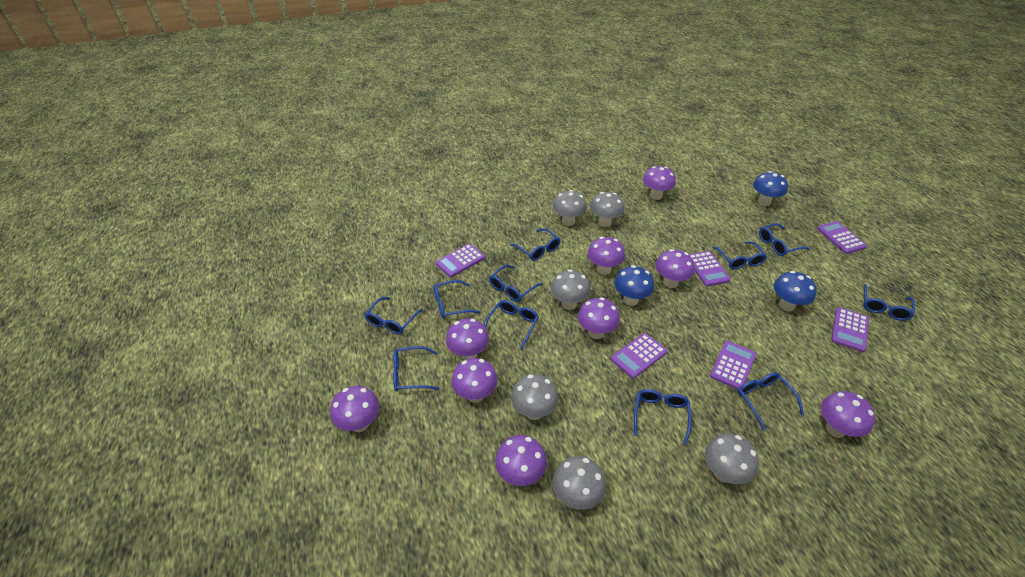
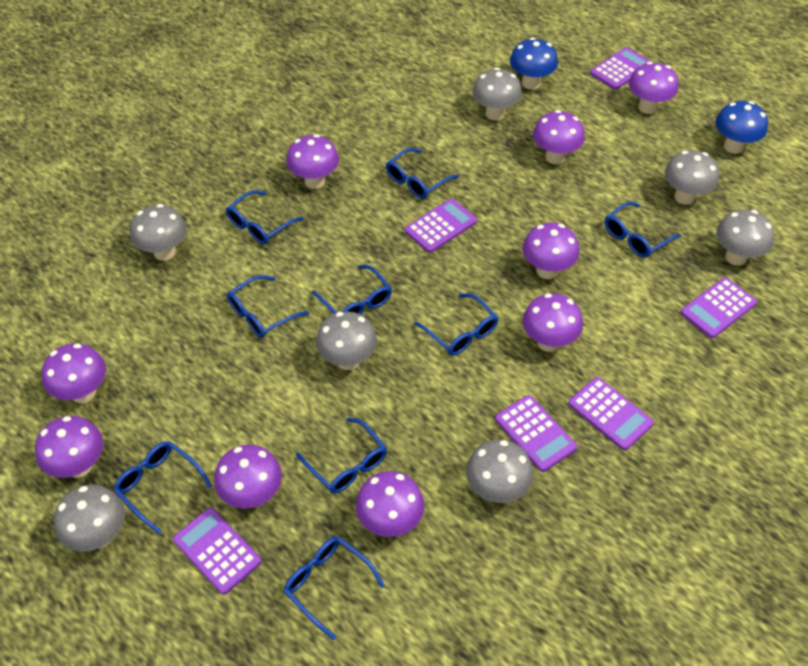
blue glasses: [365,297,423,335] [393,346,439,392] [433,280,480,319] [484,300,539,350] [489,265,543,302] [510,228,561,261] [634,389,691,446] [712,242,767,269] [738,372,804,430] [759,223,809,256] [863,284,915,321] = 11 -> [113,441,212,534] [226,190,304,244] [227,275,309,338] [284,537,385,640] [296,418,387,494] [312,265,392,315] [386,148,459,199] [414,293,499,356] [605,201,681,258] = 9
blue mushroom: [614,265,654,306] [753,171,788,206] [773,271,817,311] = 3 -> [510,38,558,90] [715,101,768,154] = 2
grey mushroom: [511,374,558,420] [551,269,591,310] [553,190,587,226] [553,456,606,510] [590,192,624,227] [705,433,759,484] = 6 -> [54,485,125,551] [130,204,187,261] [316,311,377,370] [466,439,533,503] [473,67,522,120] [665,150,719,205] [716,209,774,266] = 7

